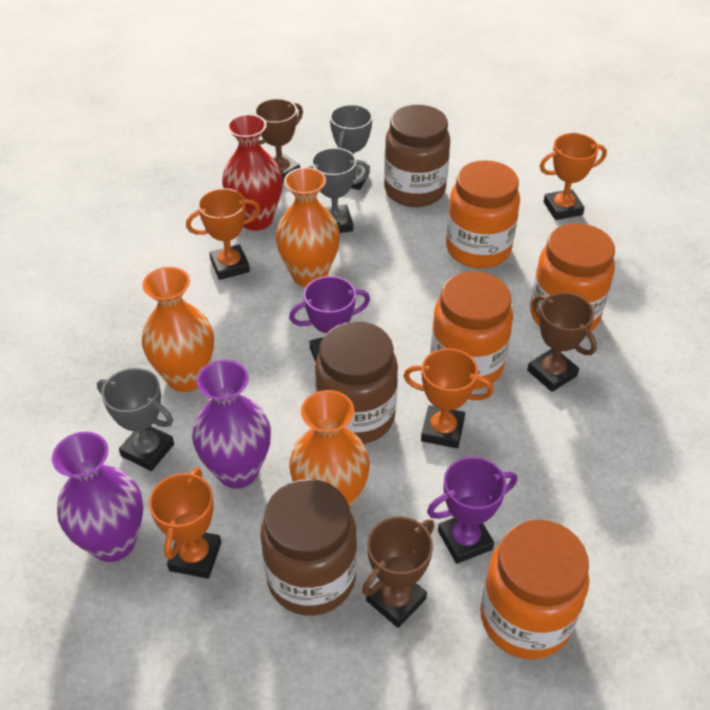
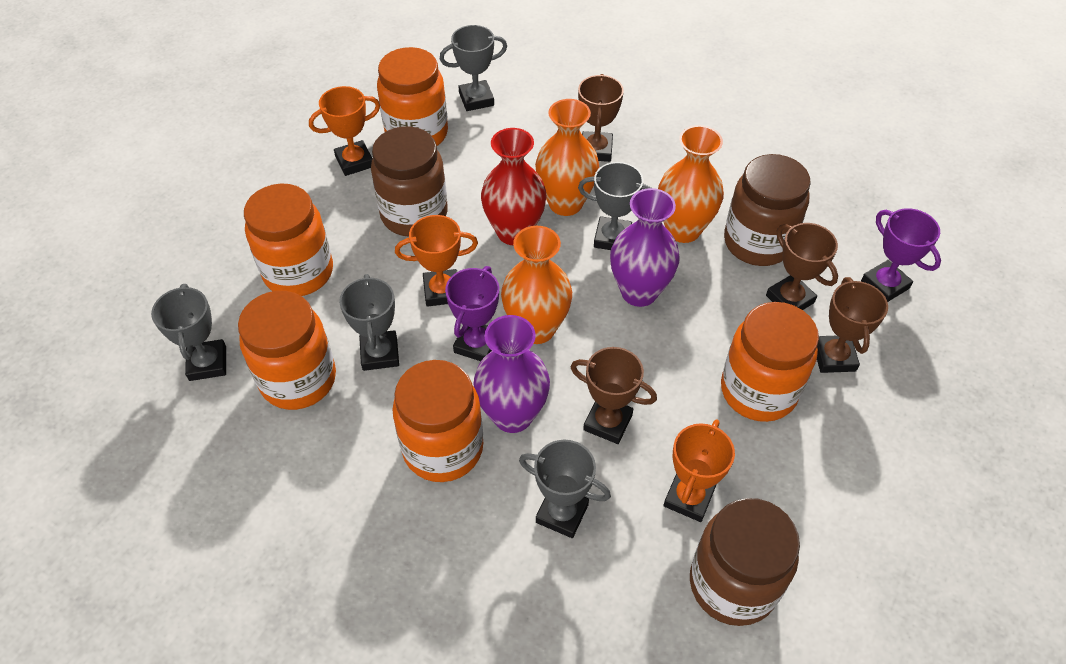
brown trophy: [254,98,303,182] [362,516,434,628] [527,292,597,392] = 3 -> [571,347,657,444] [578,74,624,162] [766,223,838,310] [817,277,888,373] = 4
grey trophy: [97,368,174,471] [308,148,370,233] [330,104,372,190] = 3 -> [151,284,226,381] [339,274,399,371] [440,25,507,111] [519,440,611,538] [578,162,651,250] = 5
orange jar: [430,271,513,390] [446,160,520,268] [480,519,589,659] [530,223,615,331] = 4 -> [238,291,336,410] [244,184,333,296] [377,47,448,146] [393,360,483,482] [721,302,819,422] = 5
orange trophy: [149,468,221,579] [186,188,261,280] [404,348,494,448] [540,133,607,220] = 4 -> [309,86,380,176] [395,215,478,307] [664,419,735,522] = 3

